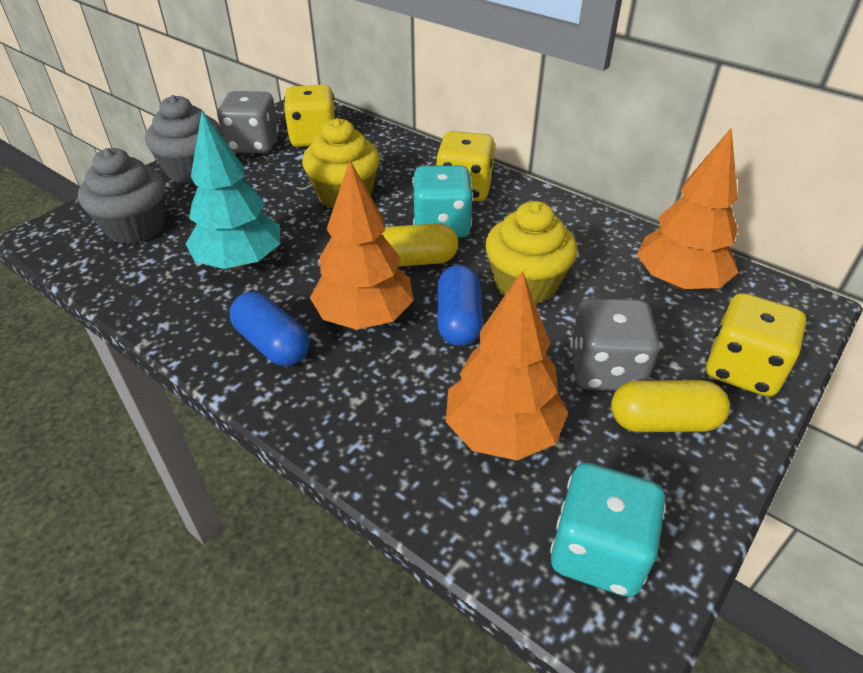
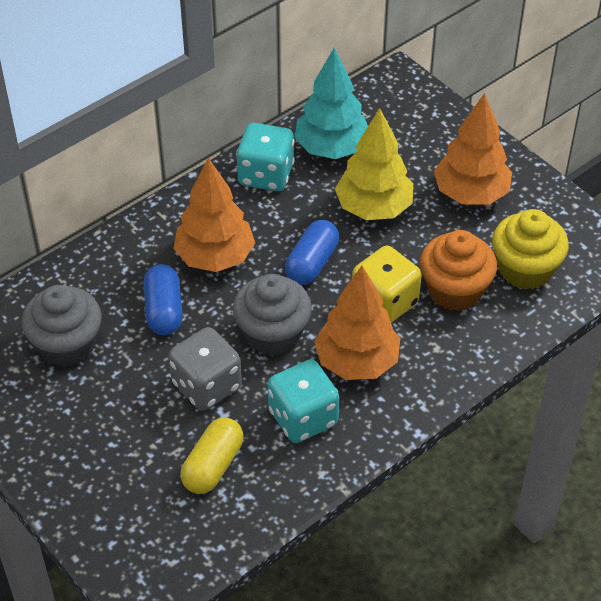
grey dice: [217,91,279,153] [570,298,660,391] = 2 -> [169,327,242,411] = 1
orange cupcake: none = 0 -> [420,230,497,311] = 1
yellow capsule: [382,223,458,267] [611,380,730,432] = 2 -> [180,418,243,494] = 1
yellow cupcake: [302,118,380,209] [485,201,577,305] = 2 -> [492,209,569,290] = 1
yellow dice: [284,85,336,147] [436,131,495,202] [706,293,806,397] = 3 -> [352,246,422,323] = 1
yellow tree: none = 0 -> [335,108,413,220] = 1

